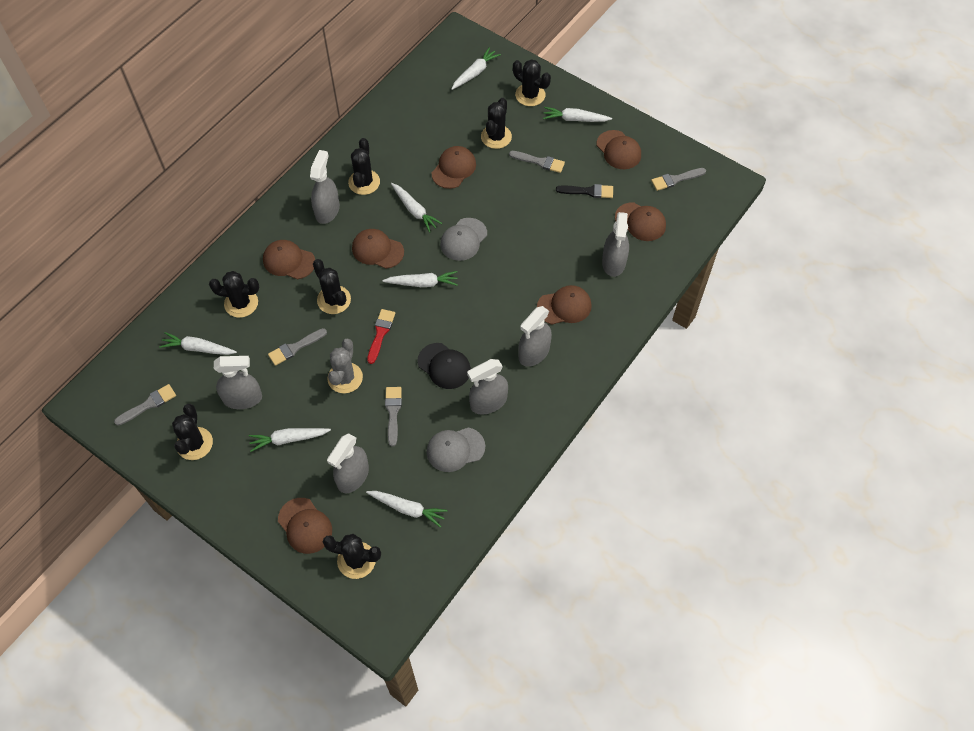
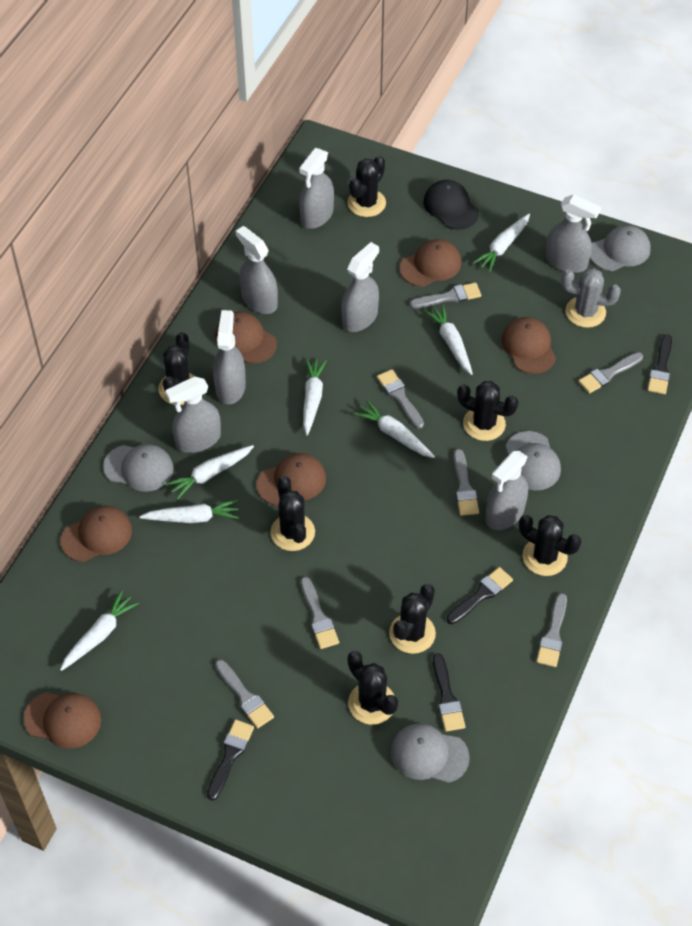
black brush: [556,184,613,198] = 1 -> [207,720,254,800] [433,653,465,732] [446,567,513,624] [648,334,672,394] = 4
brown cap: [263,240,315,279] [278,498,332,554] [352,229,404,269] [432,146,476,189] [537,285,592,325] [597,130,641,169] [615,202,666,241] = 7 -> [23,692,101,749] [61,506,132,562] [215,312,277,364] [256,453,326,506] [399,239,461,287] [501,317,556,374] = 6
grey brush: [114,384,176,426] [268,328,327,366] [385,387,402,446] [509,151,565,173] [651,168,706,191] = 5 -> [215,660,274,728] [301,577,339,649] [377,369,424,429] [410,283,481,308] [454,449,479,516] [536,593,567,667] [578,352,643,394] = 7
grey cap: [426,427,485,472] [440,218,487,261] = 2 -> [103,444,174,492] [391,723,470,783] [505,431,561,490] [590,225,651,271] = 4
grey spray bottle: [214,356,262,409] [310,150,340,224] [327,433,369,493] [467,359,508,415] [518,306,552,367] [602,212,629,277] = 6 -> [165,377,221,453] [213,310,246,405] [236,226,278,314] [299,148,334,229] [341,242,379,332] [485,451,528,530] [546,194,601,273] = 7
red brush: [367,309,395,364] = 1 -> none = 0

